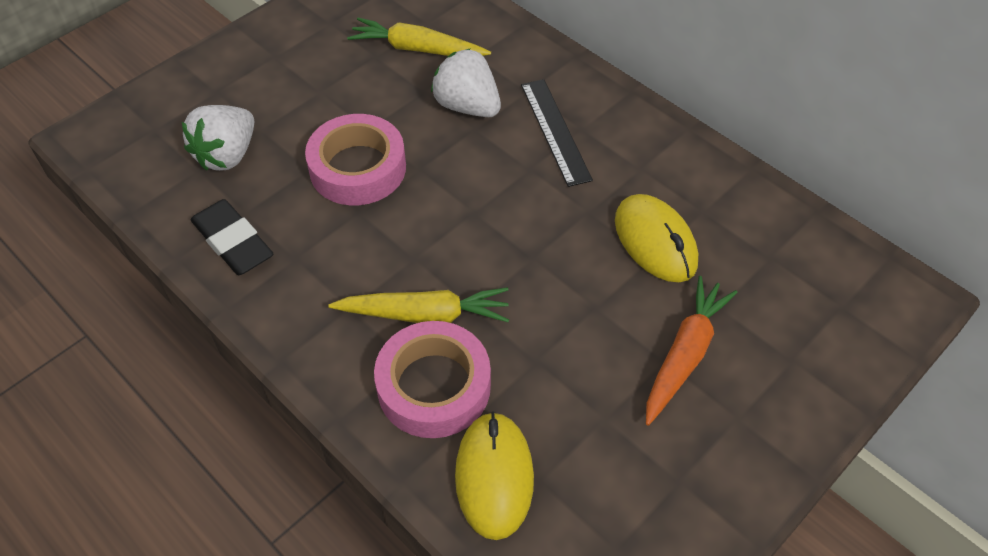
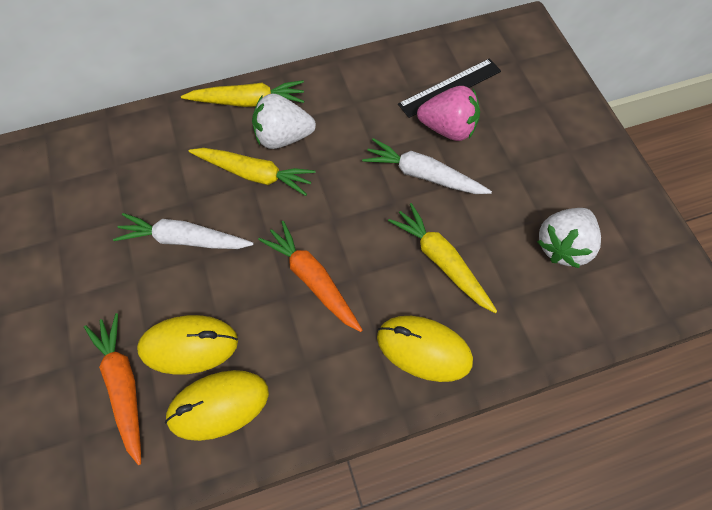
black eraser: [191,199,274,275] = 1 -> none = 0
orange carrot: [646,276,738,425] = 1 -> [84,313,141,465] [258,221,362,332] = 2
pink strawberry: none = 0 -> [417,86,480,141] = 1
pink tape: [305,114,406,205] [374,321,491,438] = 2 -> none = 0
white carrot: none = 0 -> [113,213,254,249] [362,138,492,194] = 2
yellow carrot: [329,287,509,323] [347,18,491,56] = 2 -> [181,80,304,107] [189,148,316,196] [388,203,497,313] = 3
yellow mouse: [455,412,534,540] [615,194,698,282] = 2 -> [137,315,238,375] [165,370,269,441] [377,316,473,382] = 3

